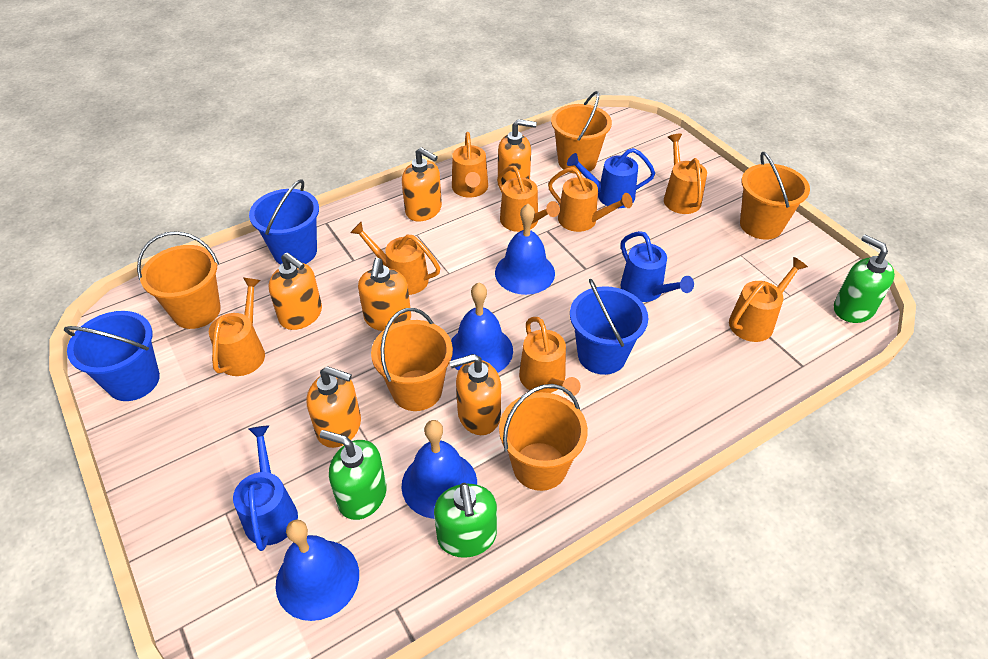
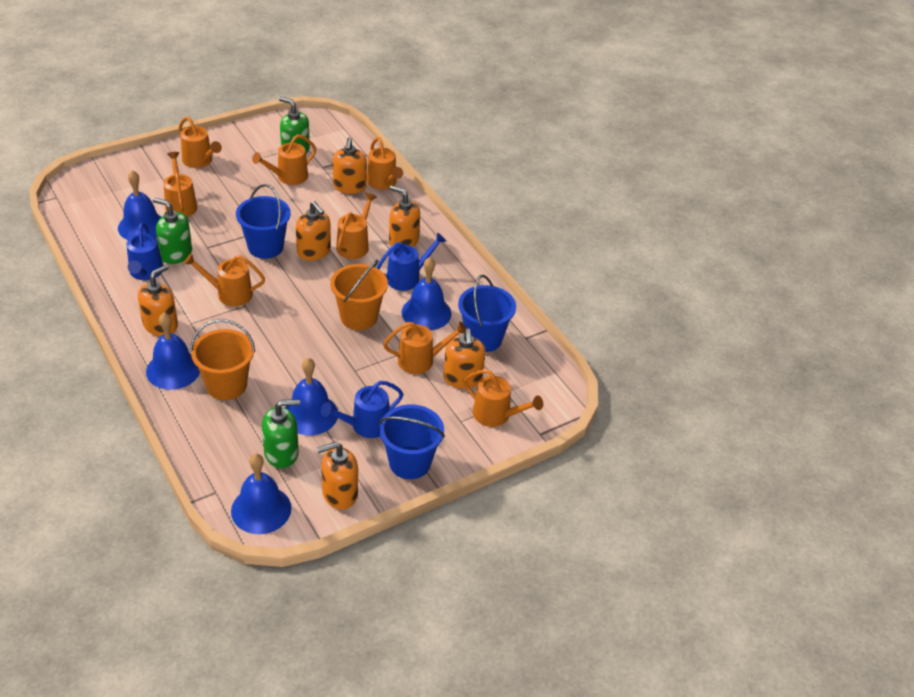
blue bell: [275,520,359,621] [401,420,477,519] [451,282,513,373] [495,204,555,295] = 4 -> [118,170,161,240] [146,313,200,390] [231,453,291,534] [285,358,338,435] [402,257,451,330] = 5
orange bucket: [137,231,221,329] [371,308,453,411] [499,384,588,491] [551,91,612,174] [740,152,810,240] = 5 -> [190,319,255,400] [330,259,388,330] = 2

